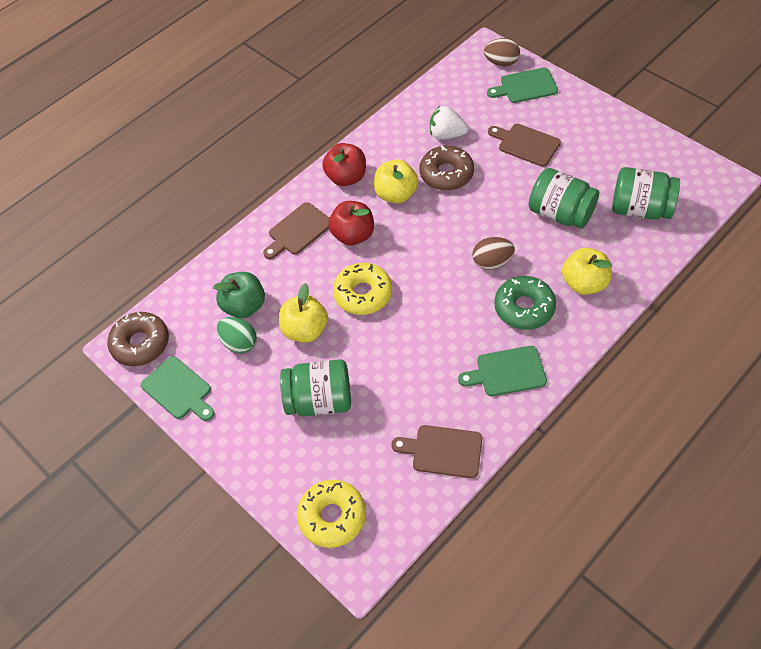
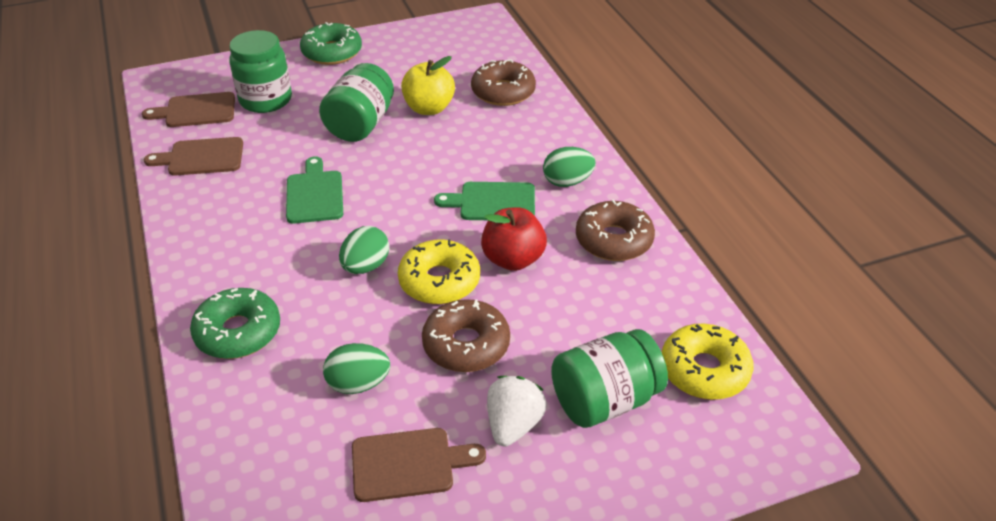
brown donut: [108,312,169,366] [420,146,474,191] = 2 -> [422,299,510,372] [471,59,536,106] [576,200,655,261] = 3
brown egg: [472,237,515,270] [484,38,520,66] = 2 -> none = 0
green apple: [213,272,265,318] = 1 -> none = 0
green cutting board: [141,356,215,421] [458,346,547,396] [487,67,558,103] = 3 -> [286,156,343,224] [434,182,535,220] = 2
green donut: [494,276,556,330] = 1 -> [190,288,280,359] [300,22,362,65] = 2
green egg: [216,317,257,353] = 1 -> [323,343,390,394] [339,226,389,274] [543,147,596,187] = 3
red apple: [322,143,366,186] [328,201,374,246] = 2 -> [481,207,547,271] = 1
yellow apple: [279,283,328,342] [374,160,419,204] [562,248,612,295] = 3 -> [401,56,455,115] = 1

